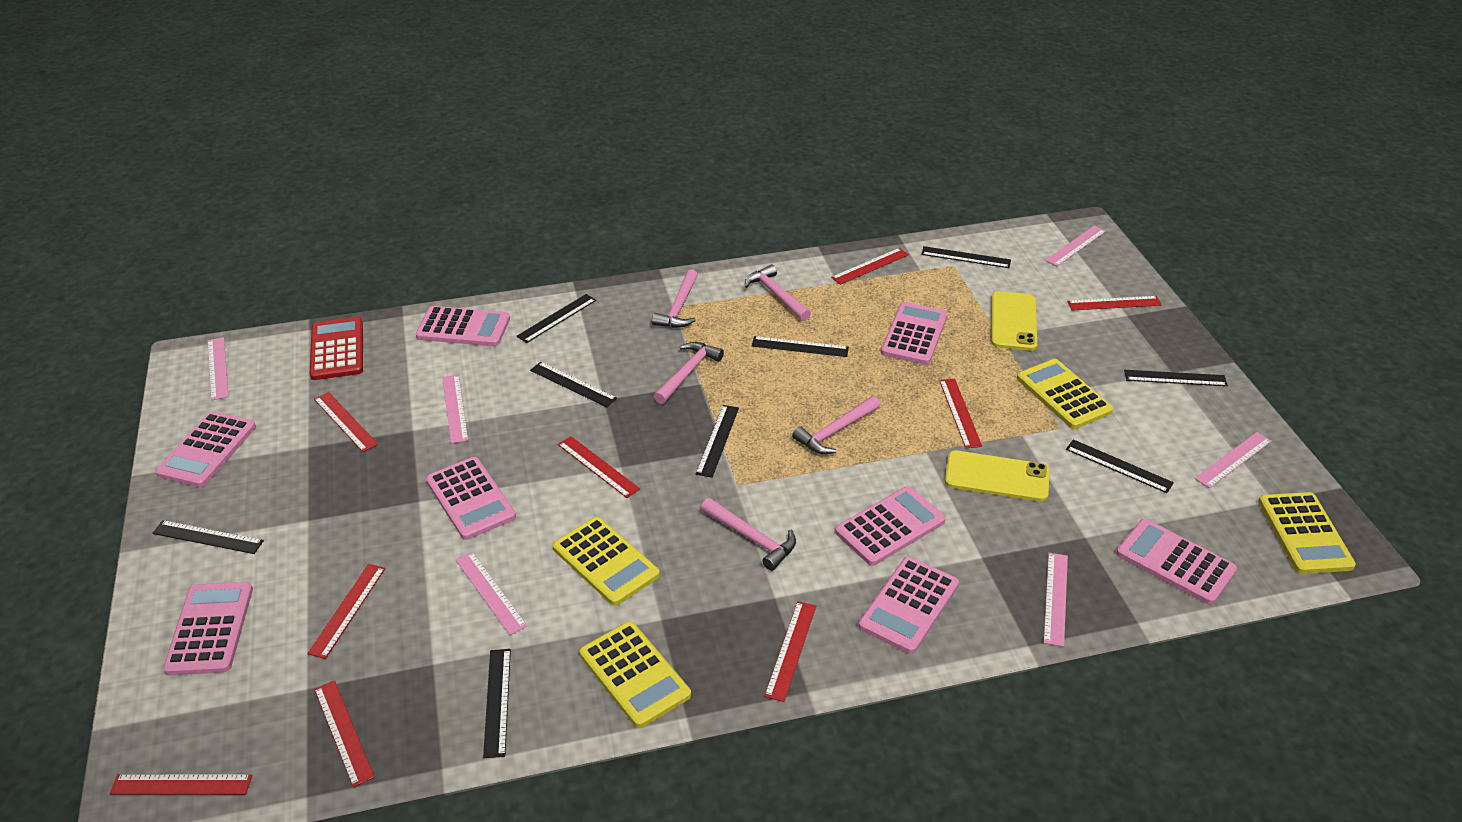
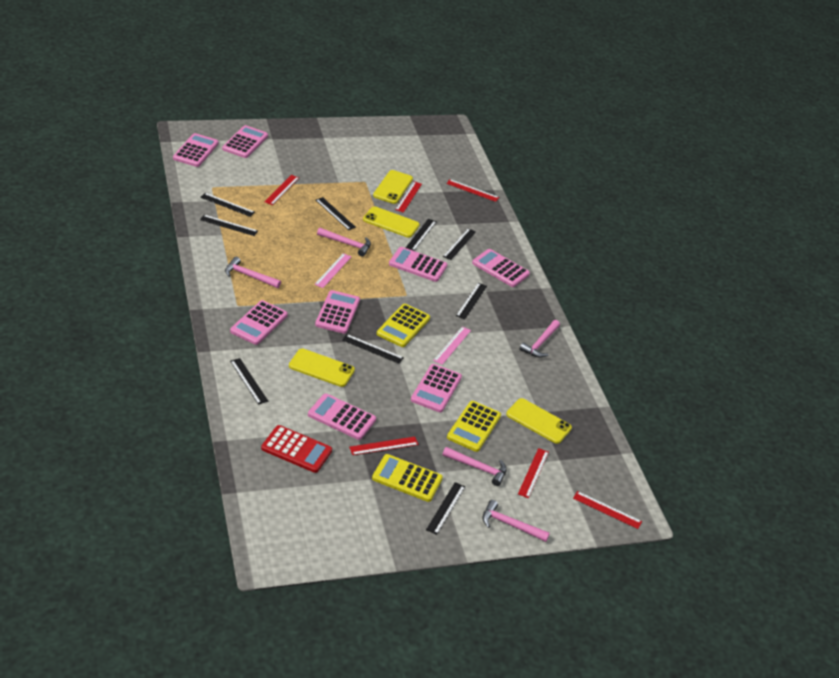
pink ruler: [208,337,229,400] [442,375,468,444] [455,552,527,635] [1043,553,1068,647] [1045,226,1106,266] [1195,432,1272,488] = 6 -> [314,253,351,288] [433,326,471,365] = 2
red ruler: [109,774,252,795] [307,564,385,659] [314,392,378,452] [314,680,375,787] [558,436,640,498] [764,601,816,702] [831,248,909,285] [939,379,982,448] [1067,296,1162,311] = 9 -> [265,175,299,205] [349,437,419,455] [395,182,422,213] [446,179,499,202] [518,448,549,498] [573,491,642,529] = 6
yellow calculator: [553,517,660,606] [579,621,691,728] [1017,359,1113,429] [1258,492,1356,574] = 4 -> [372,454,443,502] [377,304,430,347] [447,401,501,452] = 3
yellow phone: [945,450,1050,502] [991,291,1037,351] = 2 -> [289,349,355,387] [363,206,420,238] [373,170,413,204] [506,398,572,444] = 4

